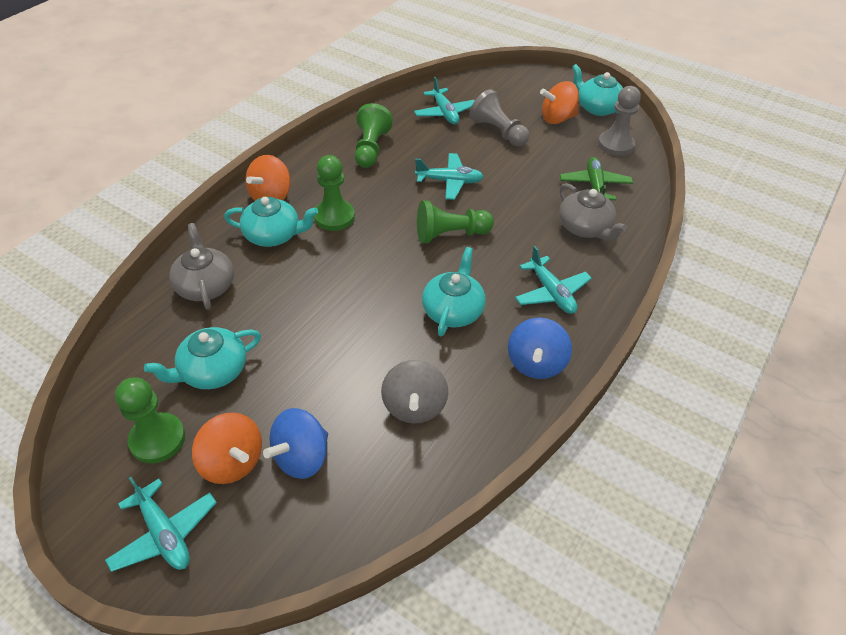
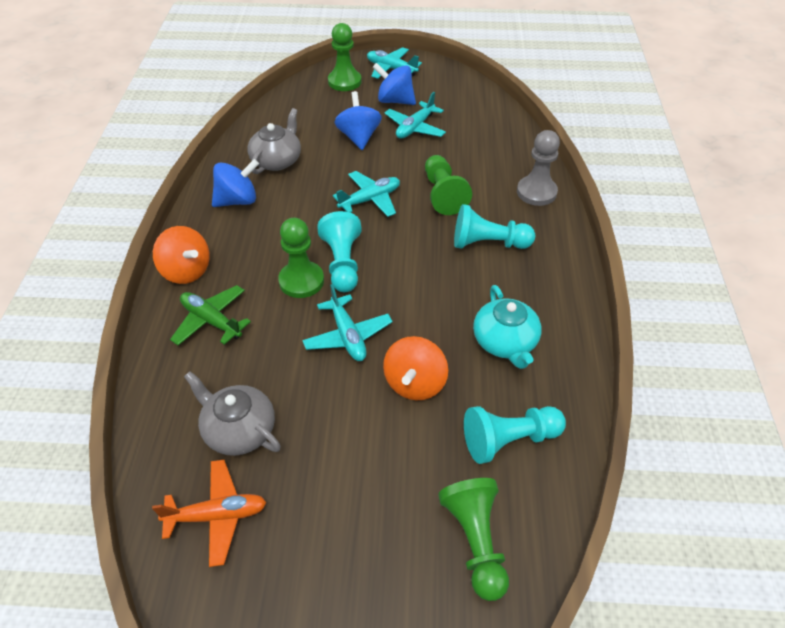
blue spinning top: [263,408,328,479] [508,317,572,379] = 2 -> [212,159,259,207] [334,91,382,150] [373,63,416,105] = 3
grey pawn: [469,89,529,146] [598,86,641,156] = 2 -> [517,130,560,206] = 1
grey spinning top: [381,360,448,423] = 1 -> none = 0
orange plane: none = 0 -> [152,460,267,567] = 1
orange spinning top: [192,412,262,484] [245,155,290,201] [540,81,579,124] = 3 -> [153,226,210,284] [383,336,448,400] = 2
turquoise pawn: none = 0 -> [317,211,362,292] [454,204,535,249] [464,406,566,464] = 3
turquoise teapot: [144,327,261,389] [224,197,318,247] [422,247,486,336] [572,64,623,116] = 4 -> [473,285,542,369] = 1

